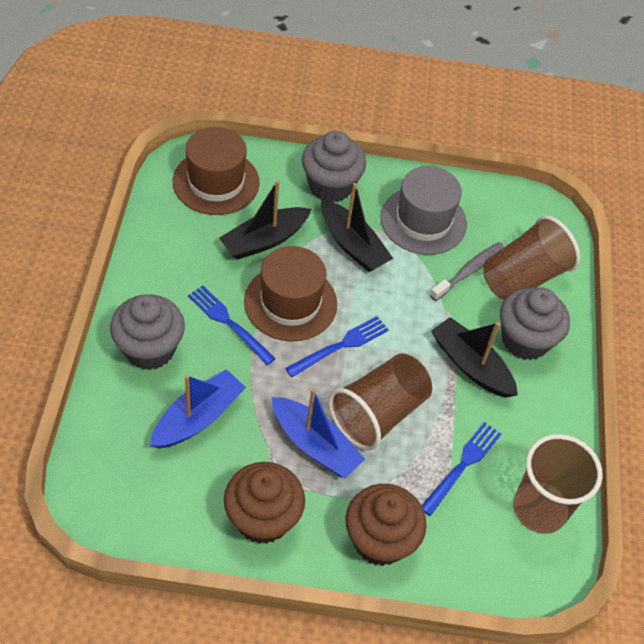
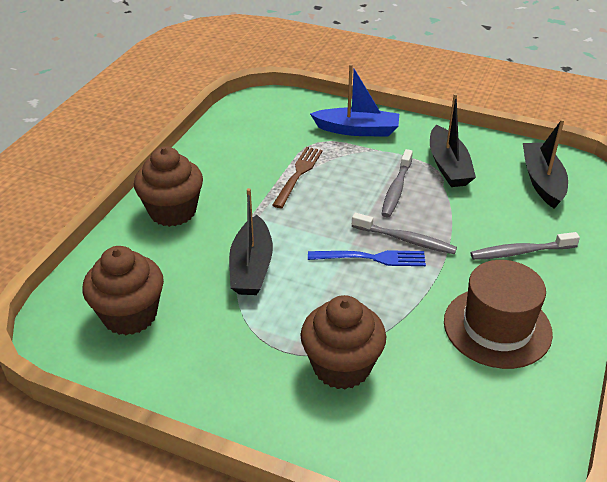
blue boat: [150,369,246,448] [272,388,365,478] = 2 -> [310,64,399,136] = 1
blue fork: [188,285,276,365] [285,316,389,377] [422,422,501,516] = 3 -> [308,250,426,266] = 1
brown cup: [328,353,432,451] [483,216,580,300] [513,434,603,534] = 3 -> none = 0
brown cupcake: [224,462,305,544] [345,484,427,566] = 2 -> [82,246,164,335] [134,146,203,227] [300,295,386,389] = 3
brown fork: none = 0 -> [272,147,323,208] = 1
brown hat: [173,127,260,215] [244,246,337,341] = 2 -> [444,260,553,369] = 1
grey cupcake: [110,294,185,370] [302,131,366,202] [500,287,570,360] = 3 -> none = 0
grey hat: [380,166,467,255] = 1 -> none = 0
grey toothbrush: [430,242,504,301] = 1 -> [352,213,457,254] [382,149,413,217] [470,232,580,260] = 3

